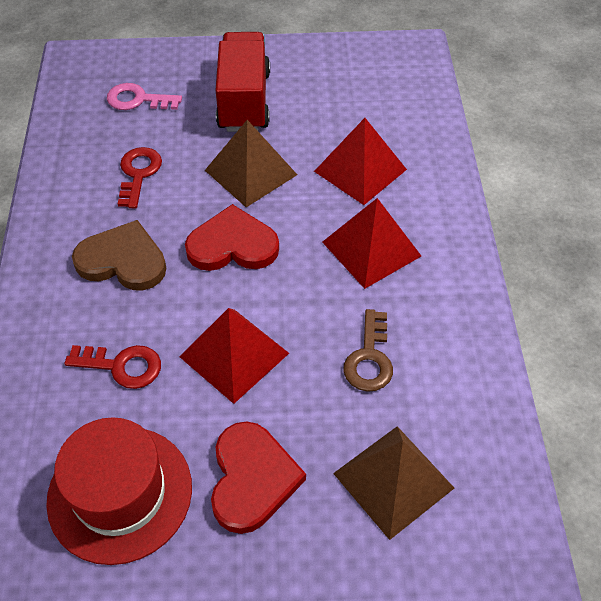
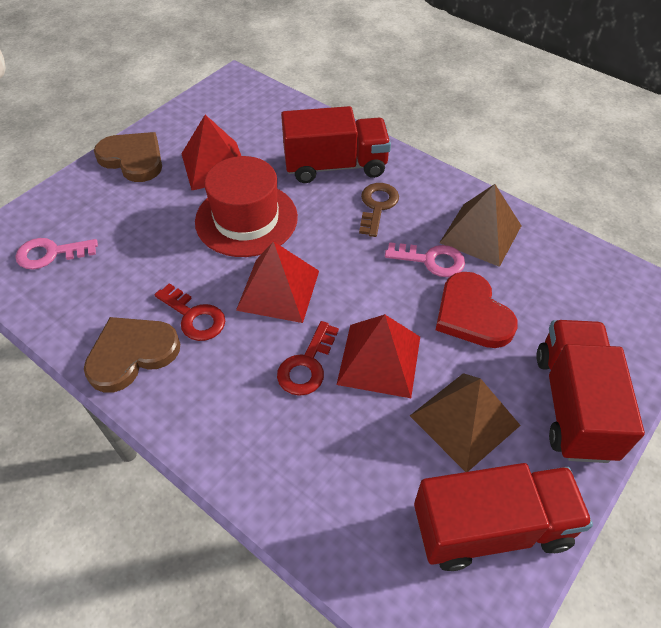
brown heart: [72,220,166,291] = 1 -> [84,317,180,393] [94,132,162,182] = 2
pink key: [107,83,182,110] = 1 -> [16,238,98,269] [385,242,465,277] = 2
red heart: [185,204,279,271] [211,421,306,534] = 2 -> [436,272,518,348] = 1
red truck: [215,32,270,132] = 1 -> [281,106,391,183] [414,463,593,571] [536,320,645,463] = 3

